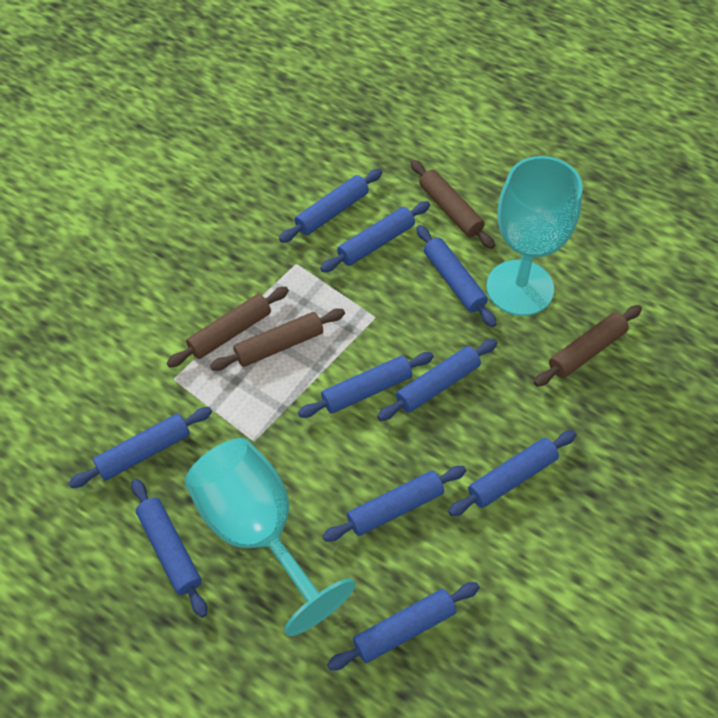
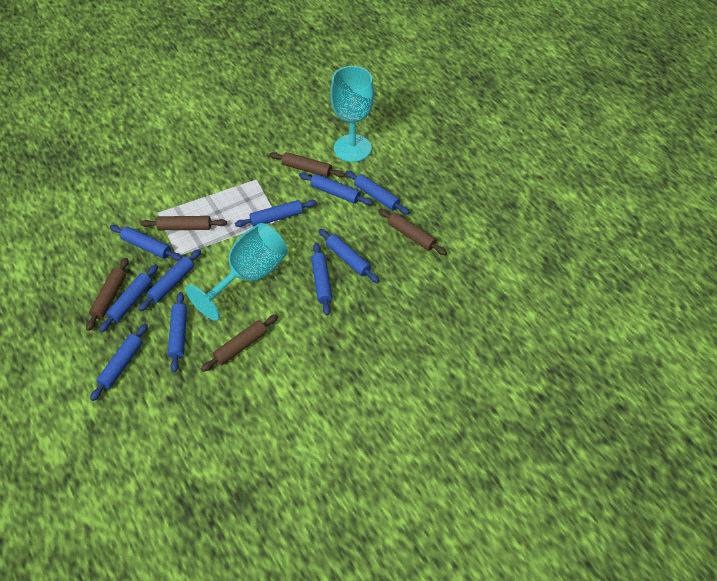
brown rolling pin: [167,287,289,367] [210,308,345,371] [411,160,495,249] [534,305,642,387] = 4 -> [86,258,129,331] [140,216,227,230] [201,315,278,372] [269,152,345,177] [378,209,447,255] = 5

